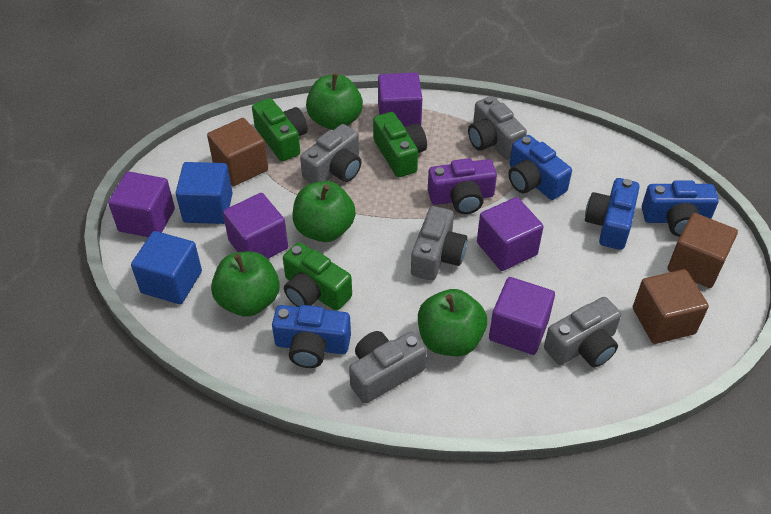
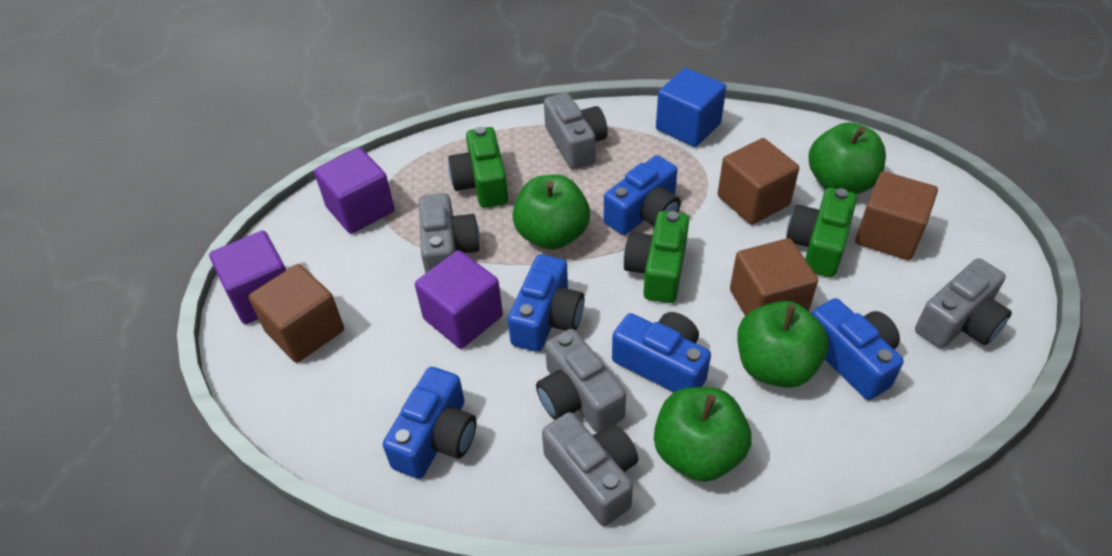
blue camera: [272,305,351,368] [508,135,572,200] [585,178,639,250] [642,180,719,237] = 4 -> [383,367,477,479] [508,254,584,352] [604,155,681,235] [612,312,711,392] [811,298,904,400] = 5
blue cube: [131,231,202,304] [176,162,233,224] = 2 -> [656,68,726,147] = 1
brown cube: [207,118,268,186] [633,269,709,344] [667,213,738,288] = 3 -> [248,264,344,363] [718,138,799,225] [730,238,818,316] [855,171,938,260] = 4
purple camera: [428,158,497,214] = 1 -> none = 0
purple cube: [108,171,175,237] [223,193,288,259] [378,72,422,127] [477,197,544,271] [489,277,555,355] = 5 -> [209,231,286,324] [314,148,395,234] [415,250,503,349] = 3

